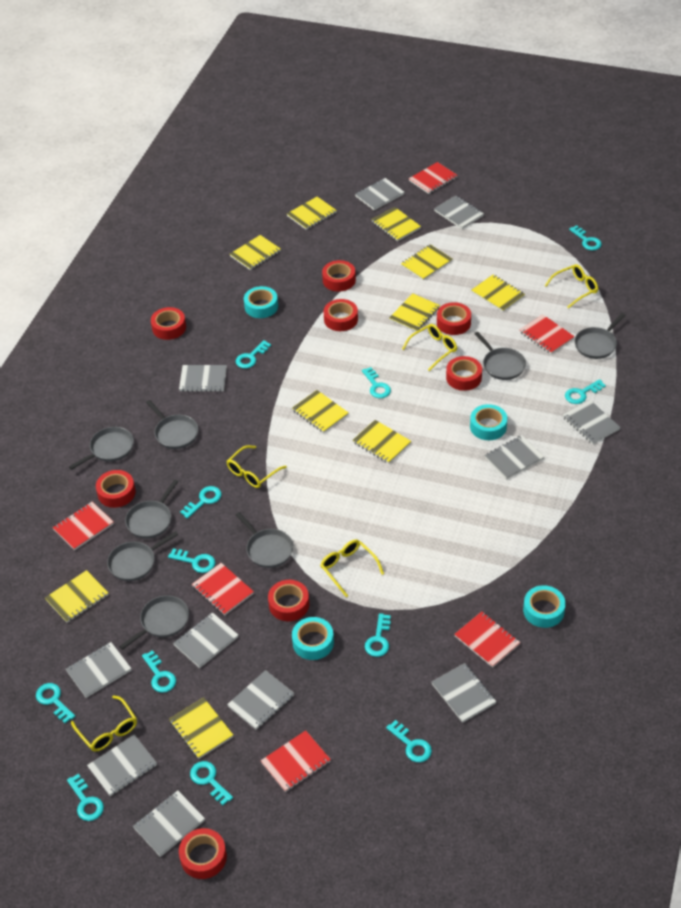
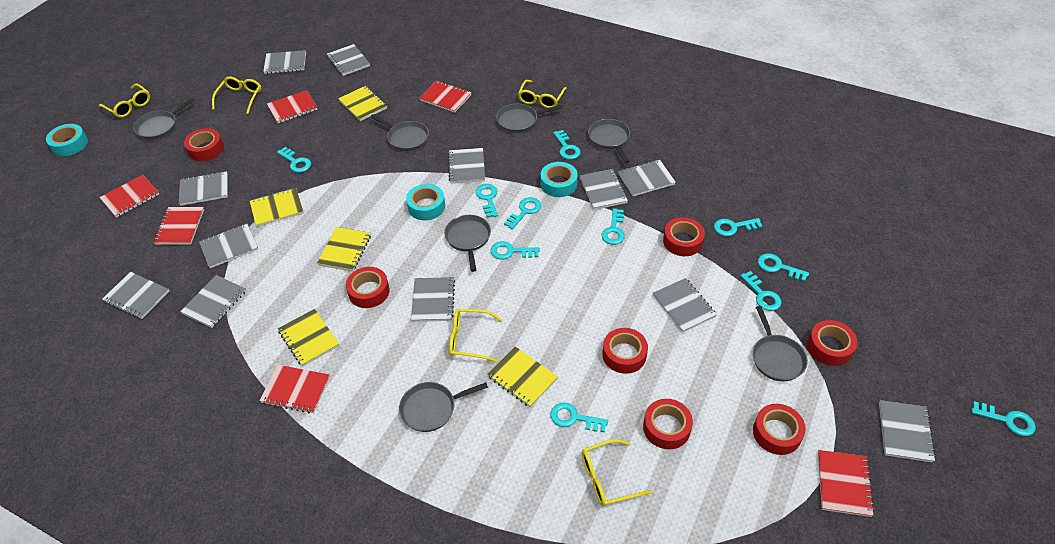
grey notebook: [65,642,132,698] [87,735,157,796] [133,790,205,857] [173,612,238,668] [179,365,227,392] [227,670,294,730] [355,178,404,210] [432,663,496,723] [434,195,484,229] [485,435,544,479] [563,400,620,444] = 11 -> [102,272,170,319] [179,171,228,206] [180,275,246,328] [199,224,258,268] [263,50,306,74] [327,44,370,76] [411,277,455,322] [448,148,485,184] [580,169,628,210] [618,160,676,196] [653,278,717,332] [879,400,936,463] = 12
grey pan: [69,427,134,470] [107,531,178,581] [119,595,189,650] [125,479,179,539] [146,400,198,449] [236,512,293,568] [475,332,526,380] [575,313,625,359] = 8 -> [134,98,195,140] [371,114,429,151] [399,382,488,432] [444,215,491,272] [496,103,563,133] [588,119,630,163] [753,306,808,382] = 7
red tape: [96,470,136,508] [151,307,186,340] [179,828,227,879] [268,580,309,621] [322,260,356,292] [324,299,358,331] [437,302,471,335] [446,356,482,391] = 8 -> [184,128,224,161] [346,267,390,308] [602,328,648,374] [643,399,693,449] [663,217,705,256] [753,404,806,455] [807,320,857,366] = 7
turquoise key: [36,683,75,723] [67,774,104,821] [142,650,176,693] [168,548,215,573] [180,486,222,519] [190,761,233,805] [236,340,271,368] [362,367,391,398] [365,613,391,657] [386,720,432,762] [565,379,606,404] [569,225,602,250] = 12 -> [277,147,311,173] [476,184,498,218] [490,241,540,259] [504,197,541,229] [550,402,608,432] [553,130,581,160] [602,208,625,245] [714,218,762,236] [741,271,781,311] [758,253,809,282] [971,401,1036,436] = 11
turquoise tape: [244,286,278,318] [292,617,334,660] [470,404,507,440] [523,585,566,628] = 4 -> [46,124,88,156] [406,184,445,220] [541,162,578,197] = 3
yellow notebook: [45,570,109,623] [169,697,233,759] [230,235,281,270] [287,197,337,230] [292,390,349,433] [353,420,411,464] [371,207,421,241] [389,294,440,332] [401,244,452,280] [472,275,525,312] = 10 -> [250,188,304,227] [278,309,340,366] [317,227,371,272] [338,86,387,121] [487,347,558,407] = 5

